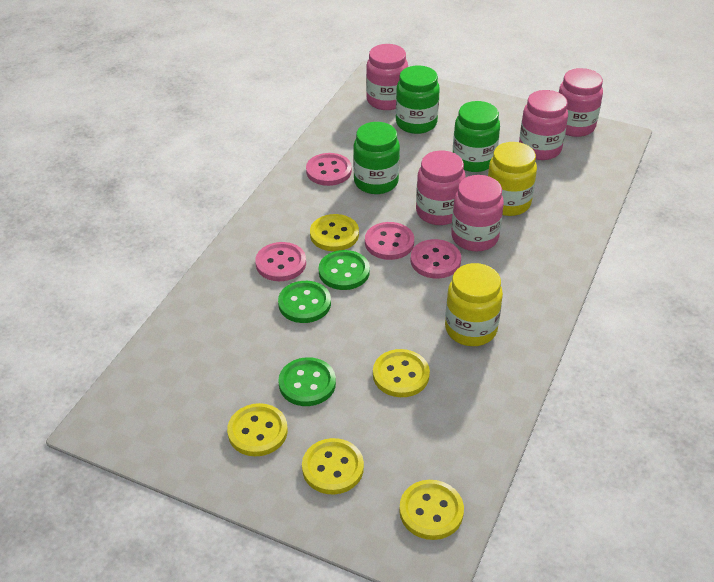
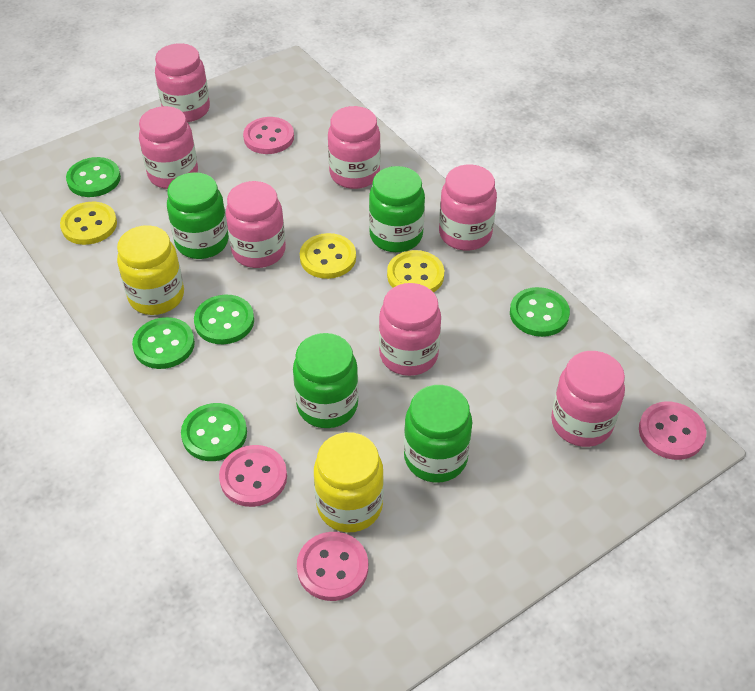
green button: [278,281,331,323] [278,357,336,406] [319,250,370,290] = 3 -> [66,157,121,197] [132,317,195,369] [181,403,247,461] [194,295,254,344] [510,287,570,337] = 5
green jar: [353,122,400,194] [396,65,440,134] [453,101,500,172] = 3 -> [167,172,229,259] [293,333,358,428] [369,166,425,252] [404,385,472,483] = 4
pink jar: [366,44,408,110] [416,151,466,225] [451,175,504,251] [519,90,568,160] [559,68,603,137] = 5 -> [139,106,198,189] [155,43,210,122] [226,181,286,268] [328,106,381,189] [379,283,441,376] [439,164,497,251] [551,351,625,447] = 7
yellow button: [227,403,288,456] [302,438,364,495] [310,214,359,251] [373,349,430,397] [399,480,464,540] = 5 -> [60,202,117,245] [300,233,356,279] [387,250,444,292] = 3

